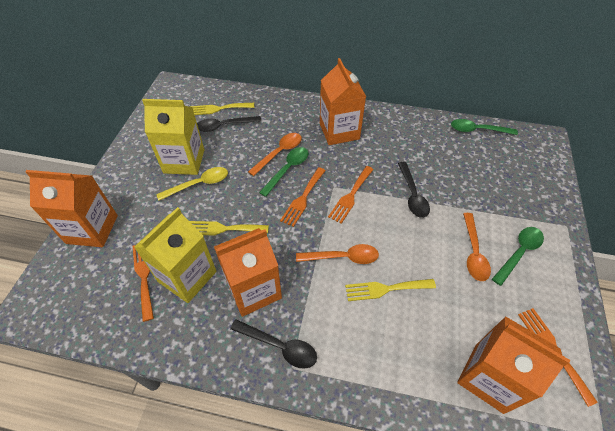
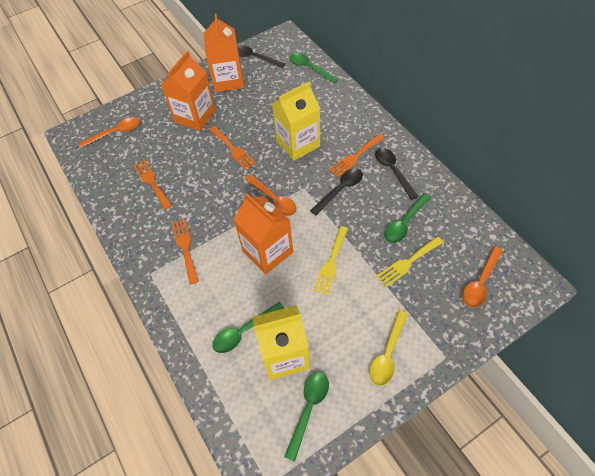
green spoon: [259,147,308,197] [451,119,518,135] [492,227,544,286] = 3 -> [212,302,284,353] [284,372,329,462] [290,53,339,84] [385,193,431,243] = 4
orange carton: [25,170,118,247] [214,228,282,317] [320,58,366,145] [457,316,570,414] = 4 -> [161,51,216,131] [204,14,244,92] [233,193,293,274] = 3
yellow fork: [189,103,254,115] [190,221,269,236] [345,279,436,301] = 3 -> [313,226,348,296] [376,236,444,287] = 2

